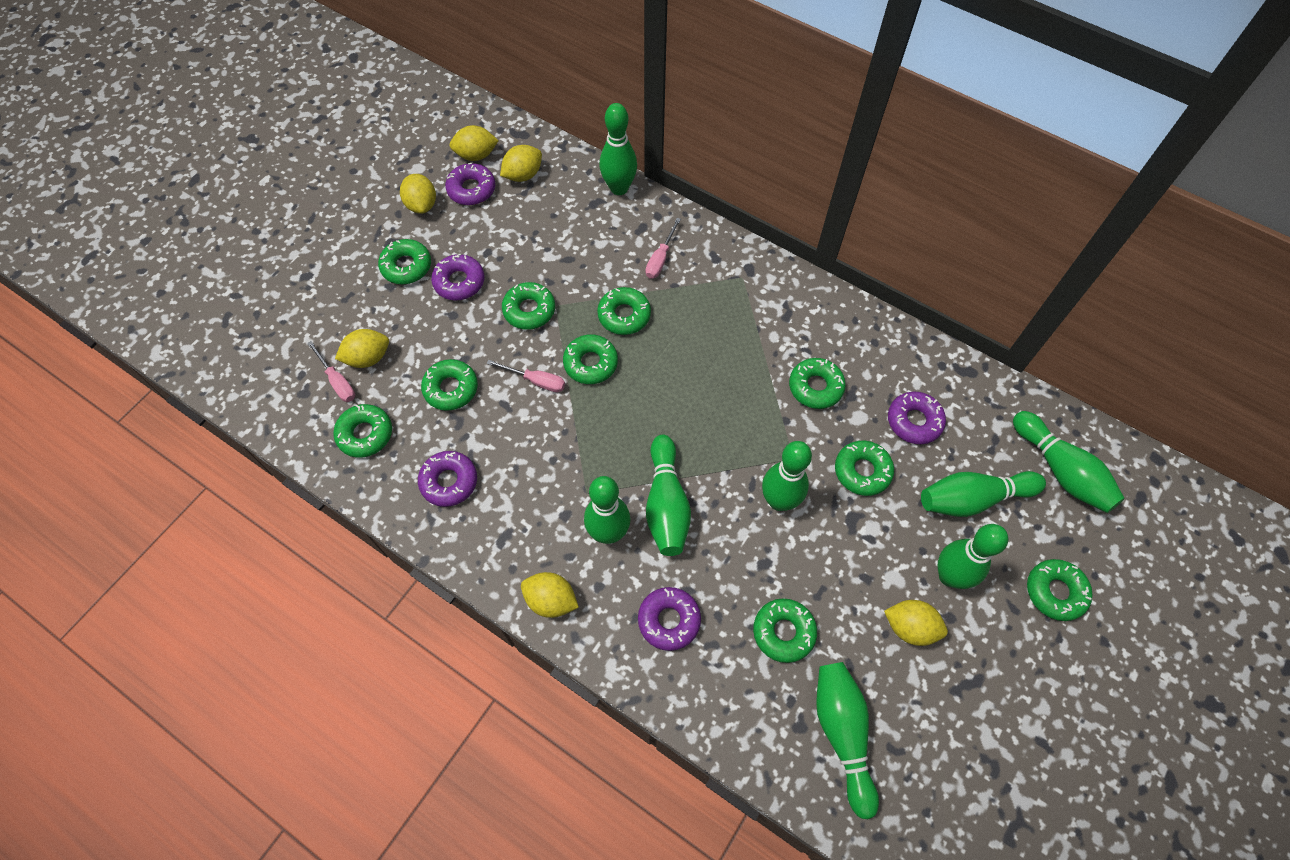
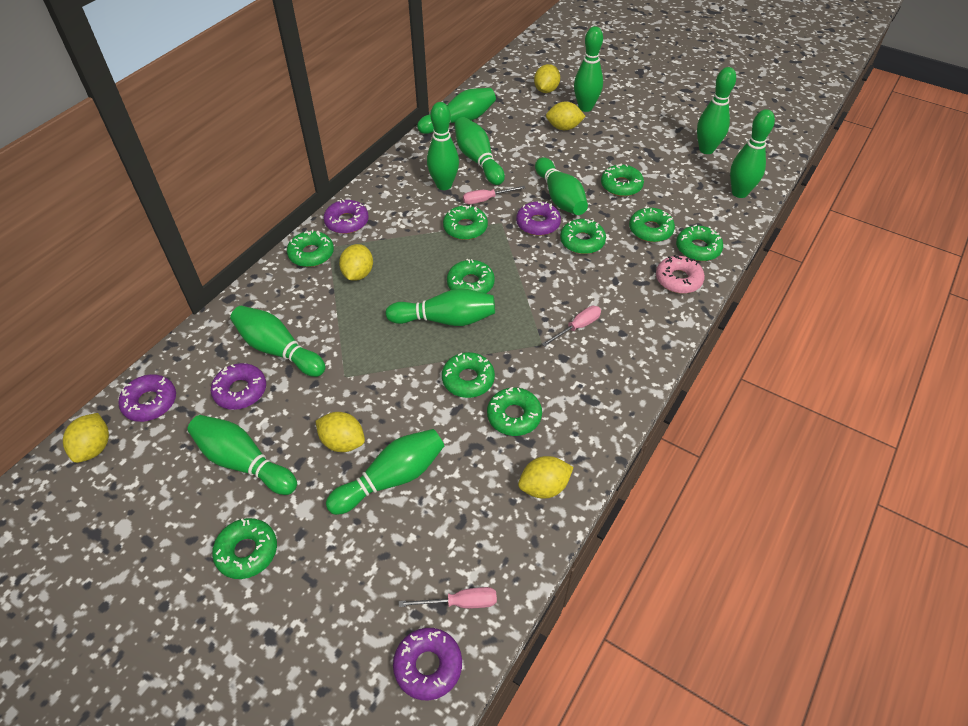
green bowling pin: [584,476,630,544] [599,103,637,195] [646,435,691,556] [762,441,812,511] [816,662,879,820] [921,471,1046,517] [938,524,1008,589] [1013,411,1125,513] = 8 -> [187,415,297,495] [230,306,325,377] [326,429,444,515] [386,288,495,326] [417,88,496,134] [427,102,459,190] [455,117,505,185] [535,157,588,215] [574,26,603,112] [697,67,736,154] [730,109,775,198] = 11
pink donut: none = 0 -> [656,255,705,294] = 1

